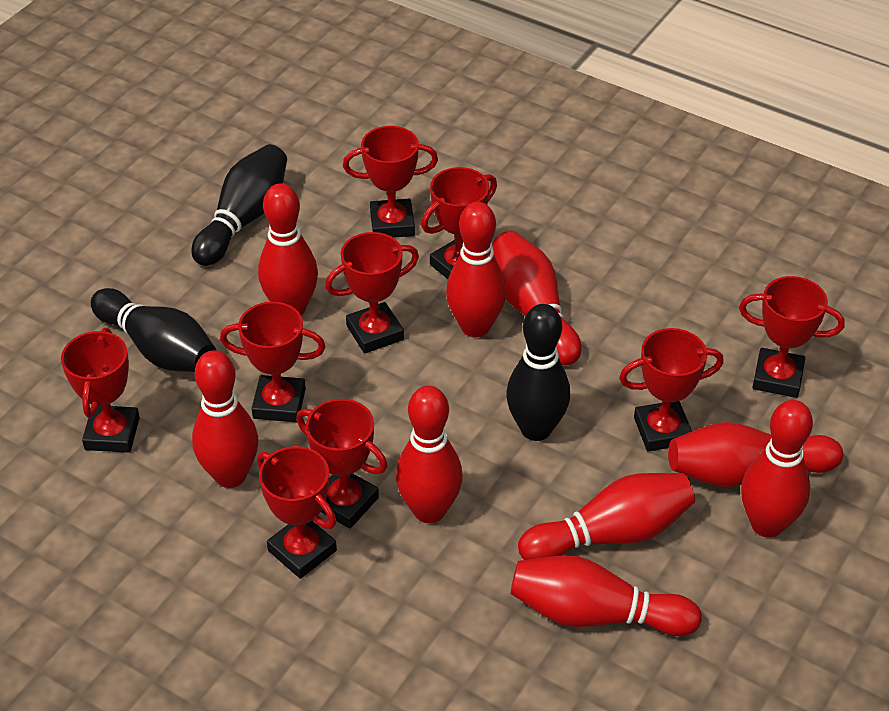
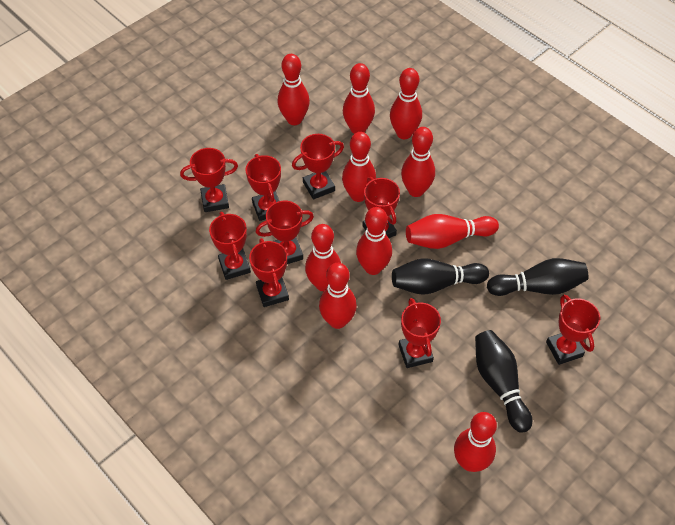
red bowling pin: [192,350,258,488] [258,183,318,315] [396,386,463,523] [446,202,506,337] [492,231,581,365] [510,555,702,636] [518,473,695,560] [668,422,843,487] [741,400,813,538] = 9 -> [277,54,310,125] [305,224,341,291] [319,263,357,329] [342,132,376,202] [343,63,375,134] [356,207,392,275] [390,68,422,139] [401,127,435,197] [406,214,499,249] [454,412,497,472] = 10

